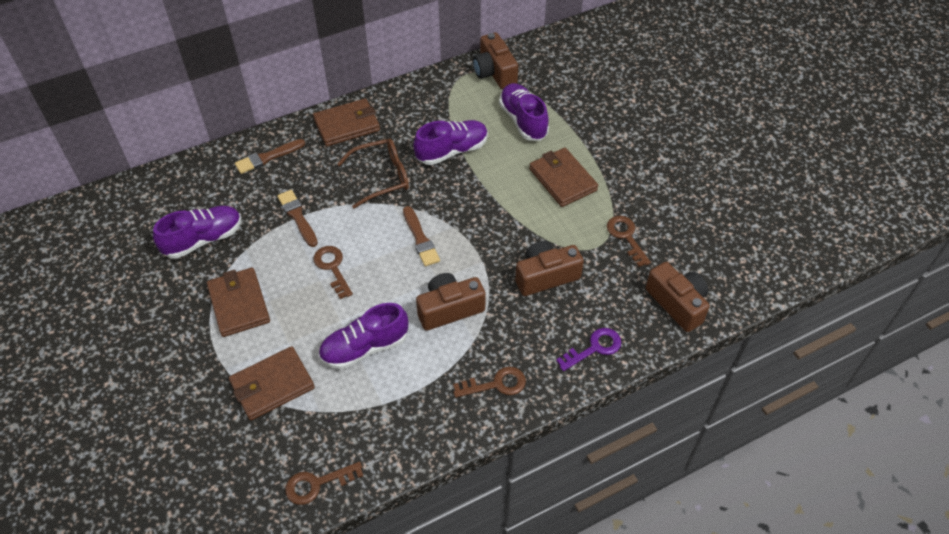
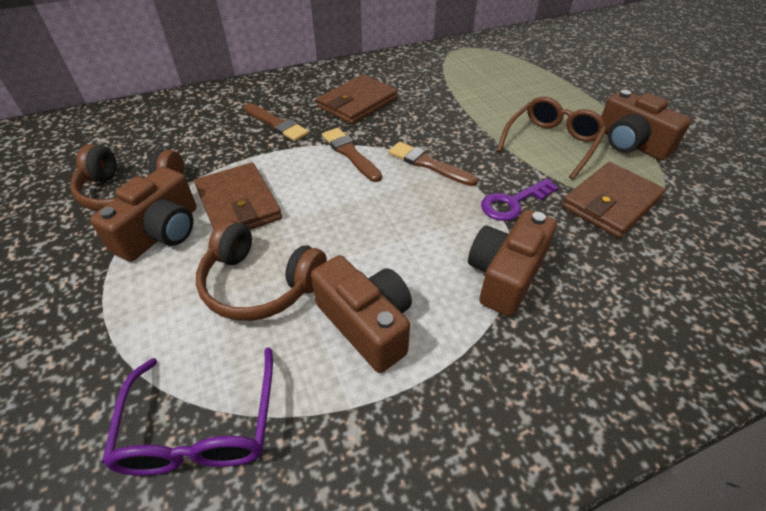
brown headphones: none = 0 -> [70,144,184,211] [196,220,327,321] = 2
brown key: [285,461,363,505] [313,246,353,299] [453,367,526,398] [607,216,651,267] = 4 -> none = 0
brown wallet: [207,267,270,337] [229,346,315,421] [313,98,380,146] [529,148,598,207] = 4 -> [194,163,282,230] [317,74,398,124] [562,162,666,238] = 3
purple glasses: none = 0 -> [102,347,273,476] = 1
purple shoe: [153,206,241,259] [319,303,408,369] [413,120,488,165] [499,83,549,141] = 4 -> none = 0

